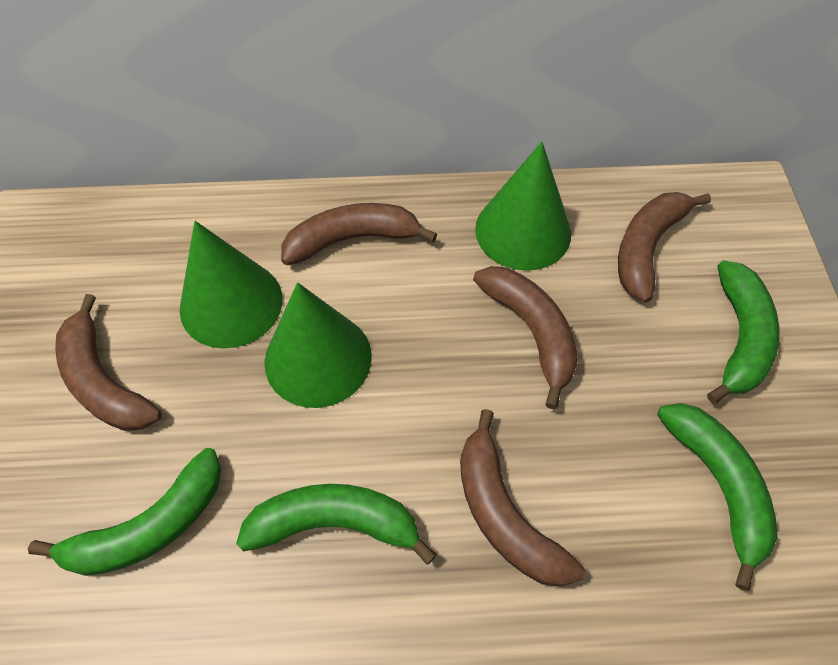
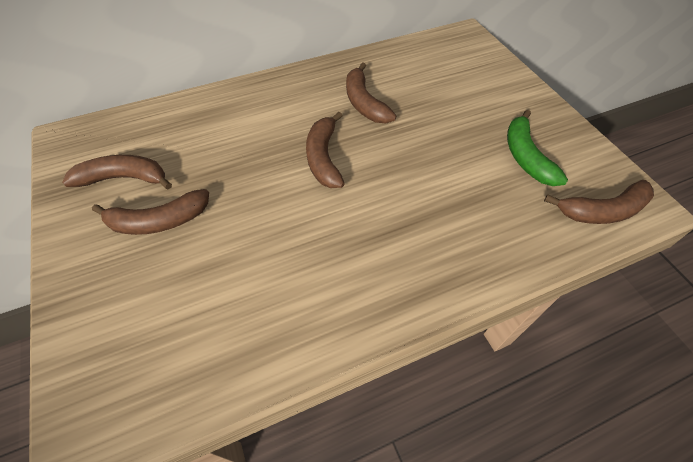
green banana: [28,448,221,576] [236,484,436,565] [657,403,778,591] [707,260,779,404] = 4 -> [507,110,568,186] = 1
green cone: [180,221,283,348] [264,282,372,408] [475,142,571,271] = 3 -> none = 0

